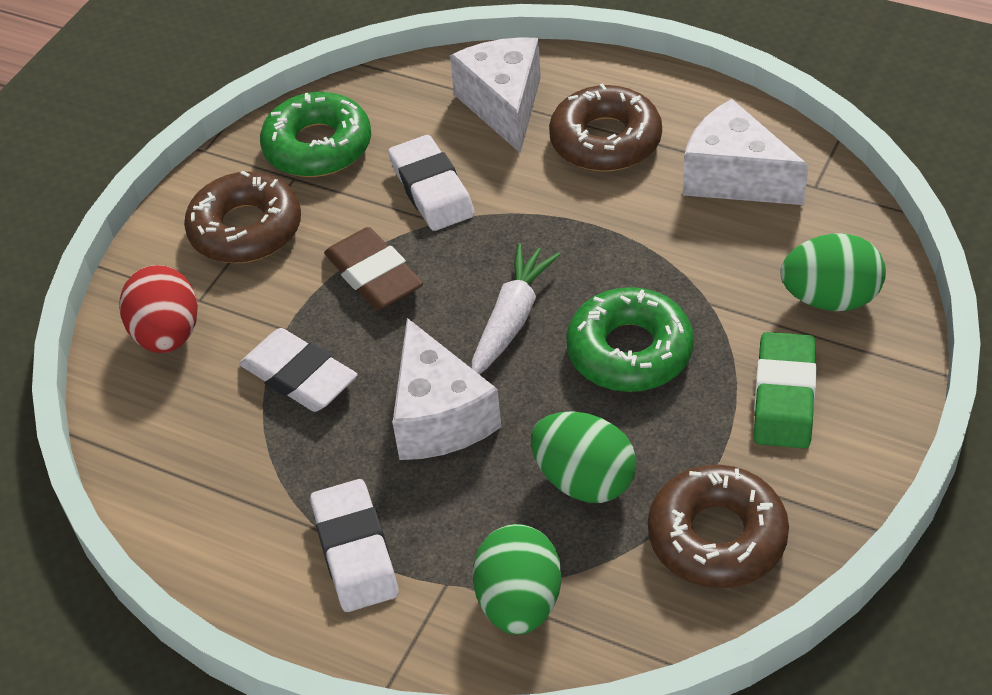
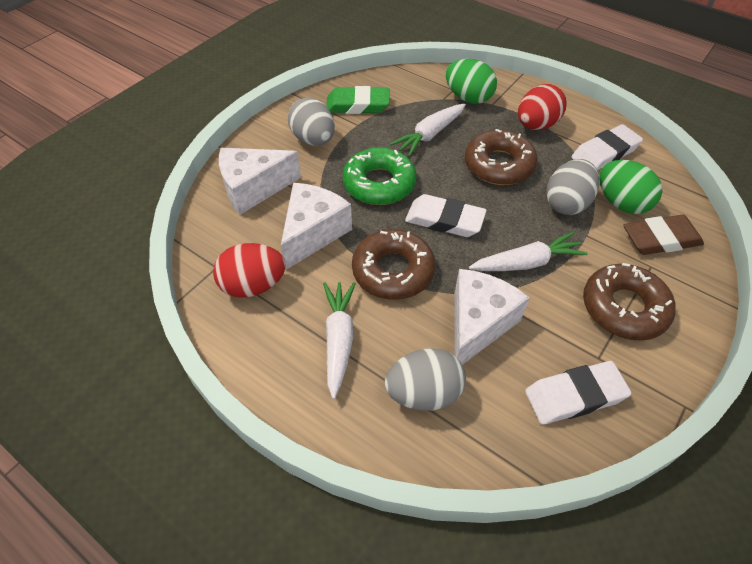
green donut: [260,92,371,177] [566,287,694,392] = 2 -> [343,147,417,205] = 1
green egg: [473,524,561,635] [531,411,636,503] [781,234,886,311] = 3 -> [446,59,497,104] [599,160,662,214] = 2
grey egg: none = 0 -> [288,98,335,146] [385,348,466,411] [546,159,599,215] = 3
red egg: [119,265,198,353] = 1 -> [213,243,286,298] [518,84,567,130] = 2
white carrot: [471,243,561,375] = 1 -> [323,282,356,399] [390,104,466,157] [469,232,587,271] = 3

